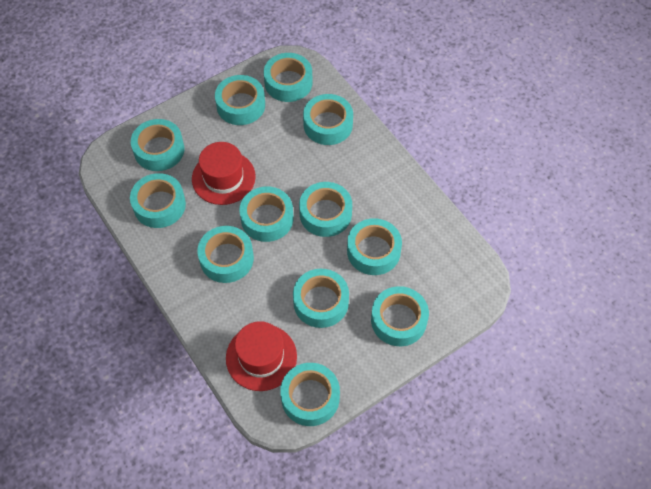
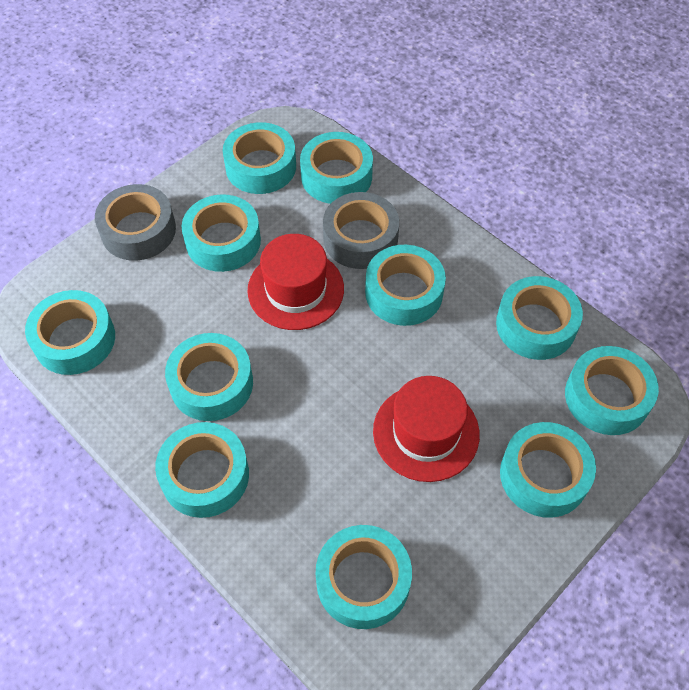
grey tape: none = 0 -> [95,184,176,261] [323,192,399,269] = 2
turquoise tape: [130,173,186,228] [131,119,184,171] [197,226,254,283] [215,75,265,125] [239,186,293,242] [264,53,312,102] [280,363,340,426] [293,269,349,328] [299,182,352,237] [303,94,353,145] [347,218,402,275] [371,286,429,346] = 12 -> [25,290,115,375] [155,422,249,518] [165,333,253,421] [182,195,261,272] [223,122,296,194] [300,132,373,204] [316,525,412,629] [365,245,446,326] [496,276,583,360] [500,422,596,518] [565,346,659,435] = 11

